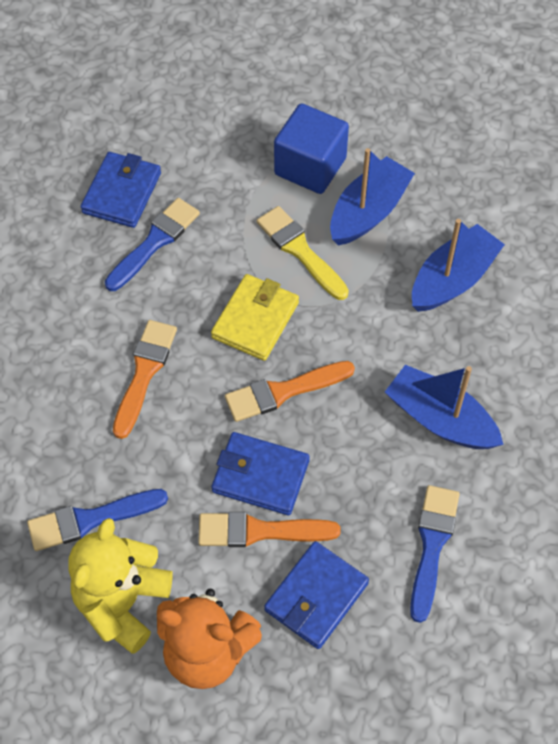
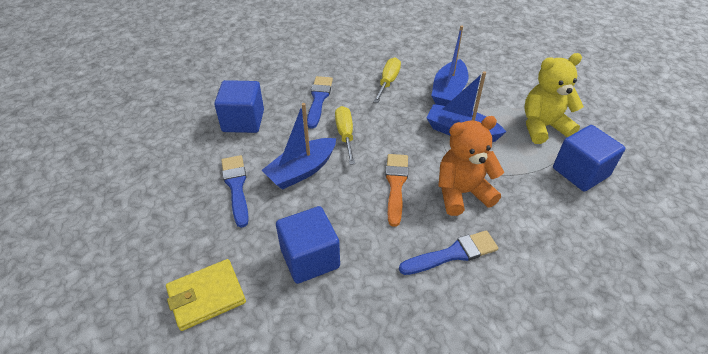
blue cube: [274,103,349,194] = 1 -> [214,80,264,133] [276,206,340,284] [553,125,625,192] = 3
blue wallet: [81,152,161,228] [211,432,310,515] [264,541,369,649] = 3 -> none = 0
orange brush: [113,320,177,439] [198,512,341,547] [225,361,355,422] = 3 -> [386,154,408,227] = 1
yellow brush: [257,206,349,300] = 1 -> none = 0
yellow screwdriver: none = 0 -> [335,106,355,165] [373,57,401,103] = 2

